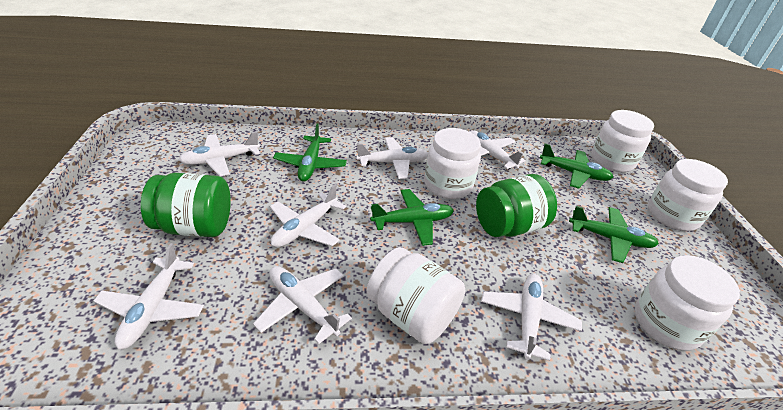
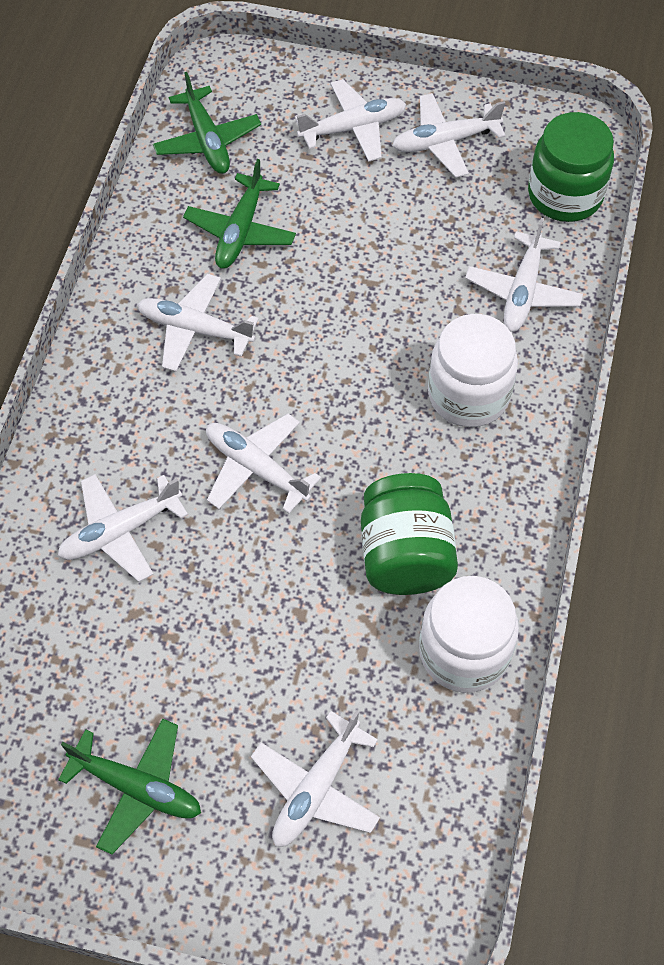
green plane: [273,123,347,182] [370,189,454,246] [540,143,614,189] [569,206,659,263] = 4 -> [58,718,201,855] [153,72,261,174] [183,159,296,269] = 3
white jar: [366,247,465,344] [424,128,481,199] [591,110,654,172] [634,255,740,351] [648,159,728,231] = 5 -> [419,576,519,693] [428,314,518,427] = 2

